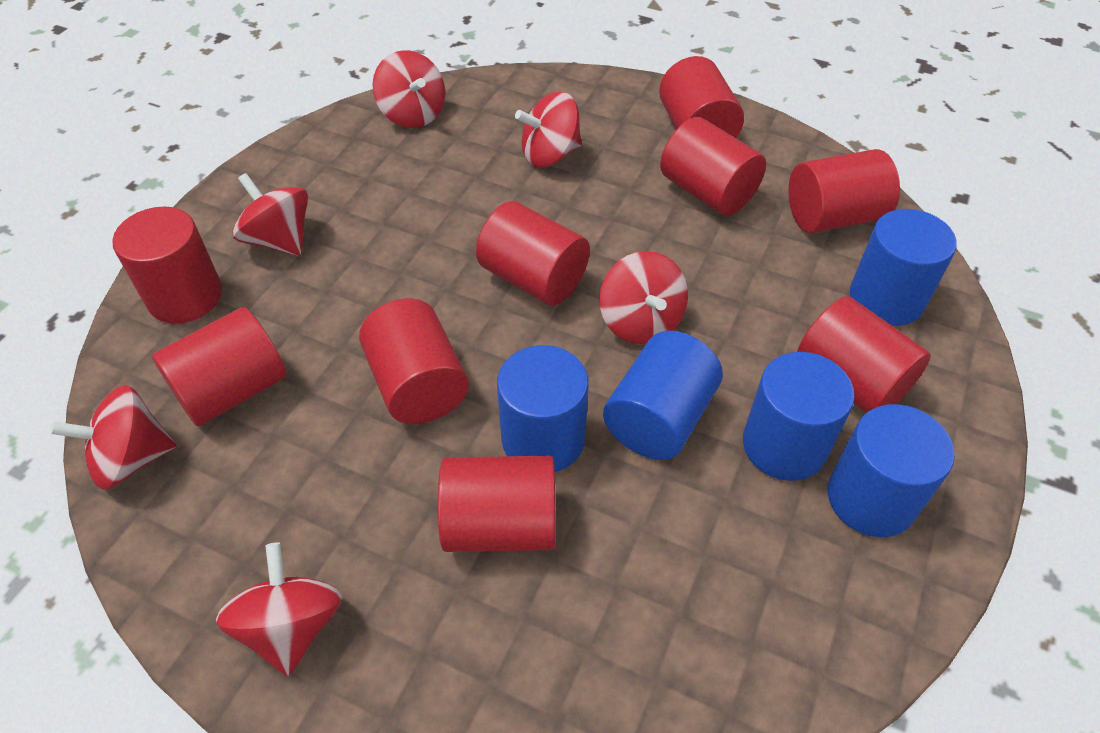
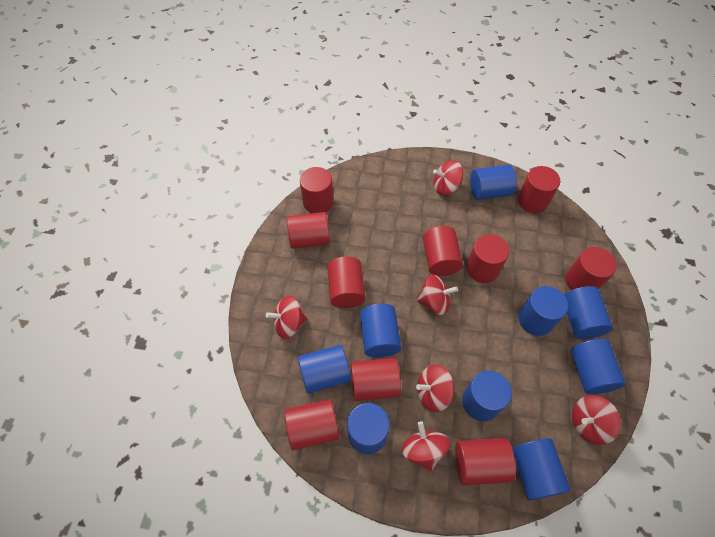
blue cylinder: [497,345,589,472] [603,331,723,460] [743,352,855,481] [828,404,955,537] [850,209,957,326] = 5 -> [298,345,351,394] [347,403,390,454] [360,304,401,357] [462,370,512,421] [470,165,517,200] [512,438,571,501] [519,286,568,336] [565,286,613,339] [571,339,626,394] = 9
red cylinder: [113,207,222,324] [152,307,286,427] [359,298,469,424] [438,456,556,552] [476,201,590,305] [659,56,744,138] [660,117,766,216] [788,149,900,233] [797,296,931,413] = 9 -> [284,399,340,451] [287,212,330,249] [300,167,334,213] [327,256,365,308] [351,358,401,401] [423,226,463,276] [455,438,516,486] [466,234,509,283] [518,166,560,213] [565,247,617,290] = 10

